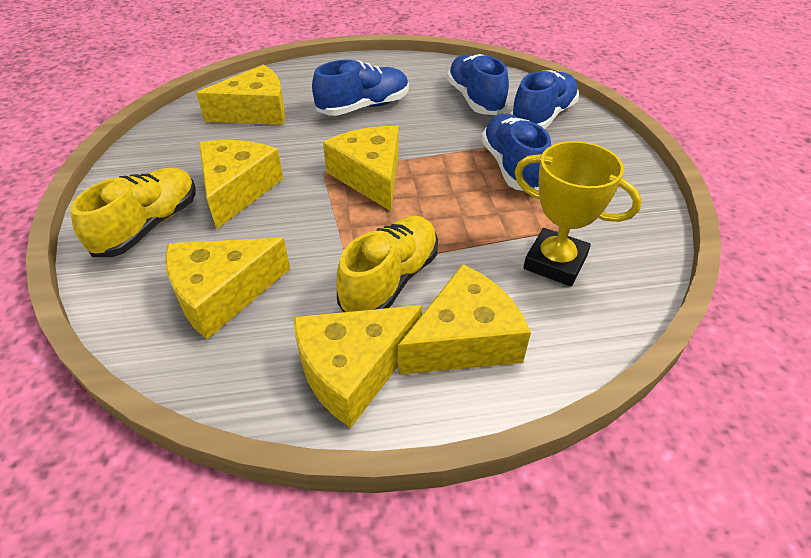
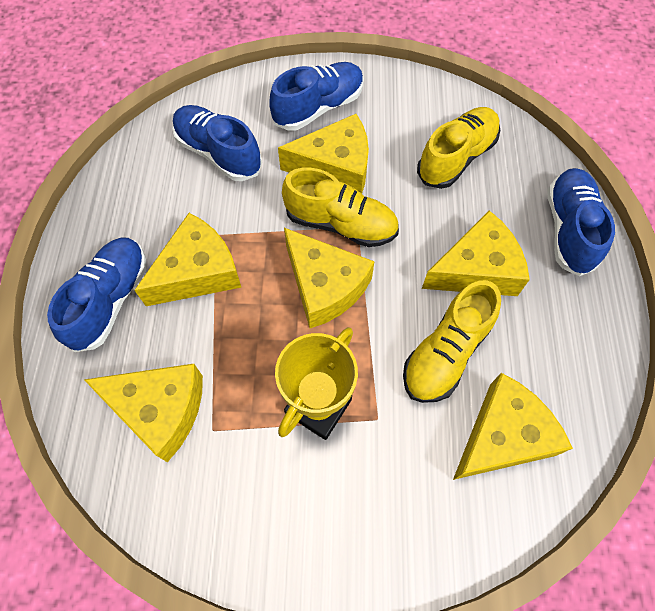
yellow shoe: [70,167,196,257] [336,216,438,312] = 2 -> [282,168,399,247] [403,280,501,403] [417,107,500,189] = 3

